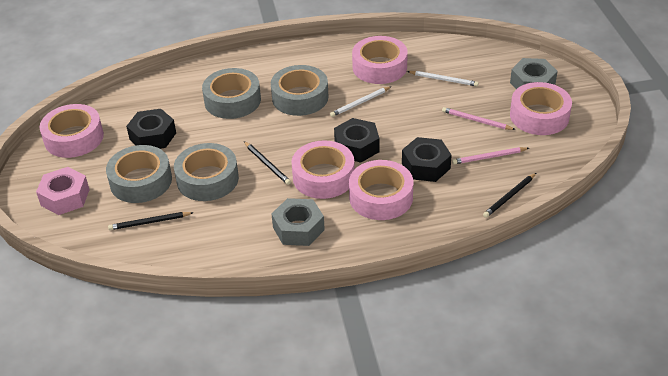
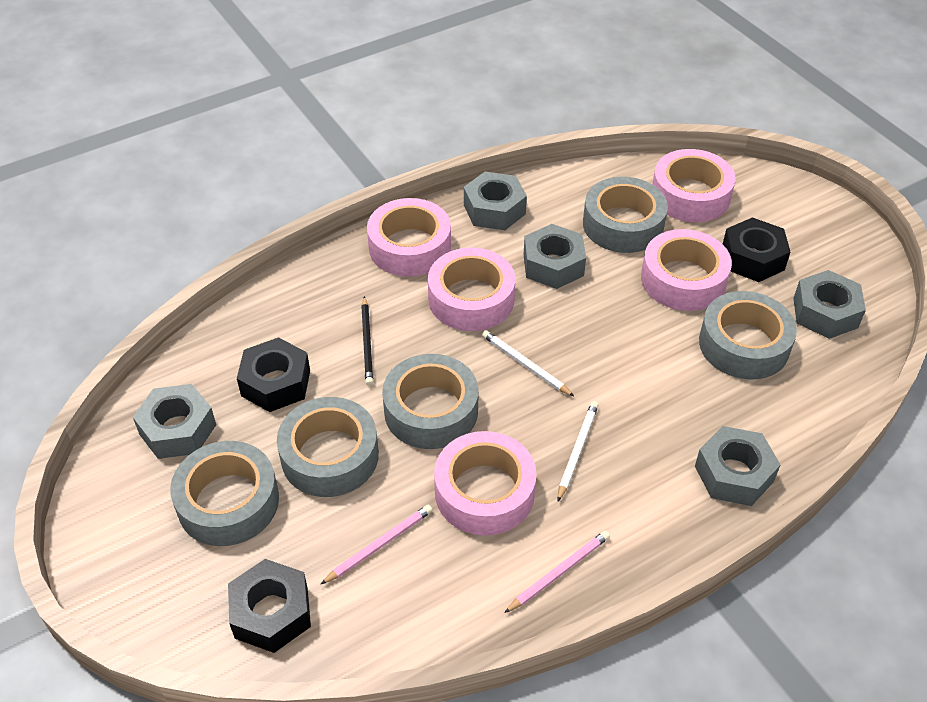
black pencil: [108,212,194,230] [244,141,291,185] [483,173,536,218] = 3 -> [361,296,373,386] = 1
grey nut: [271,198,325,246] [510,58,558,89] = 2 -> [133,384,216,459] [464,172,527,230] [524,224,586,289] [695,426,781,506] [793,270,866,339] = 5
grey tape: [106,145,172,203] [174,143,239,201] [202,68,261,119] [271,65,329,116] = 4 -> [170,441,279,546] [277,397,379,497] [382,354,479,449] [583,177,668,253] [699,291,797,380] = 5
pink nut: [36,167,90,215] = 1 -> none = 0

